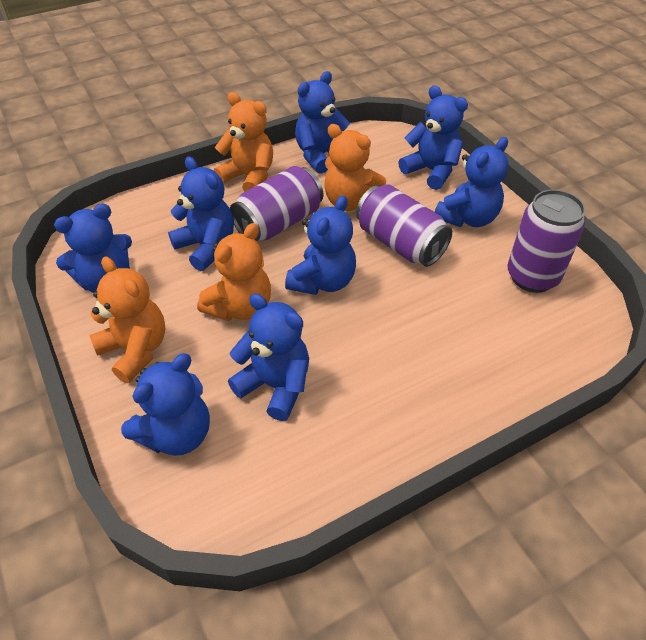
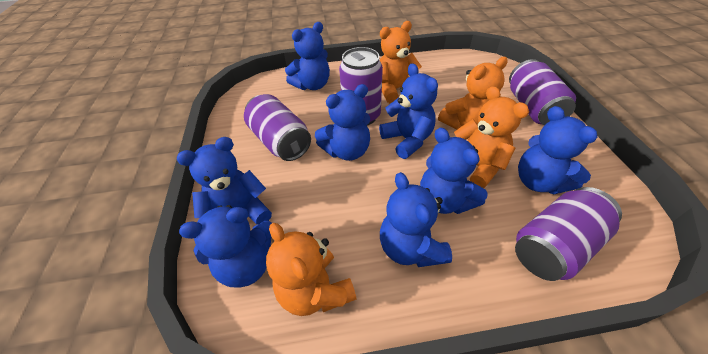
purple can: [230,166,323,242] [356,184,452,267] [507,190,586,293] = 3 -> [244,94,311,161] [339,47,383,125] [509,59,576,125] [515,187,622,281] = 4

